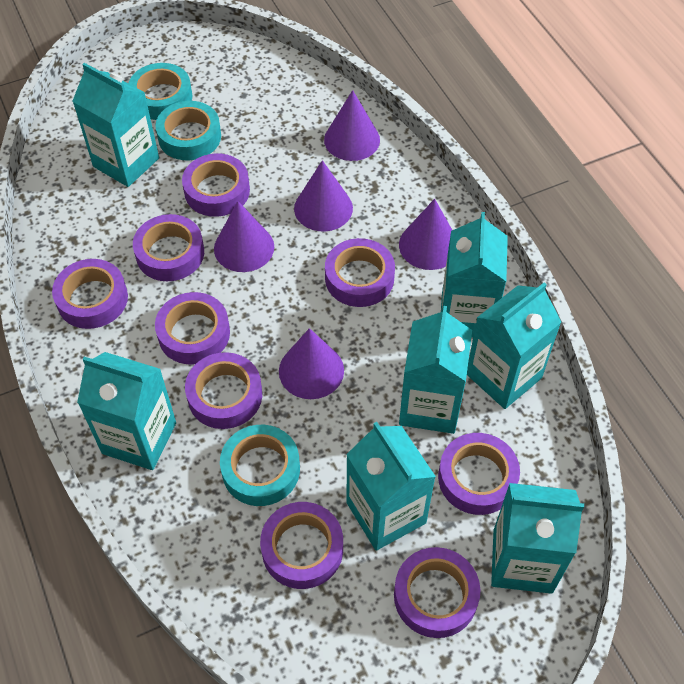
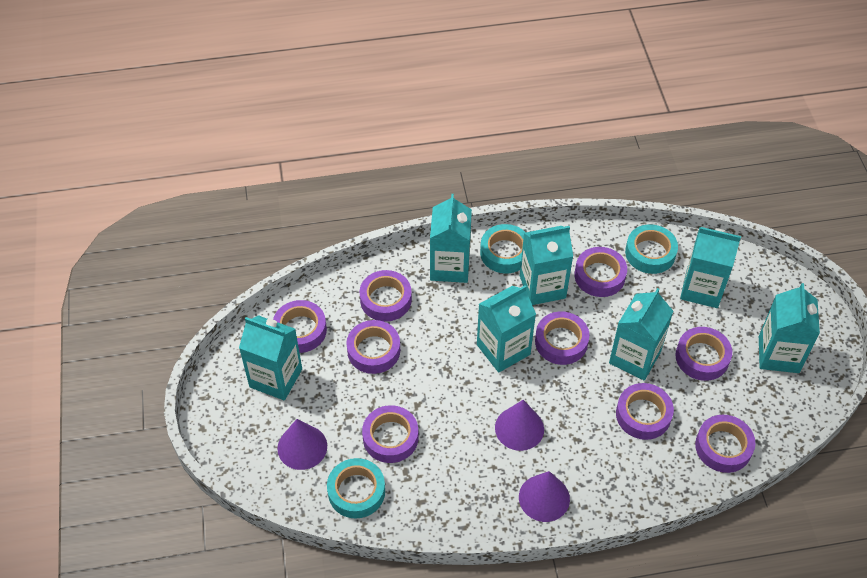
purple cone: [214,201,274,272] [279,328,344,399] [294,160,353,231] [324,90,380,161] [399,199,452,270] = 5 -> [277,419,327,470] [495,400,544,451] [519,471,570,522] = 3

